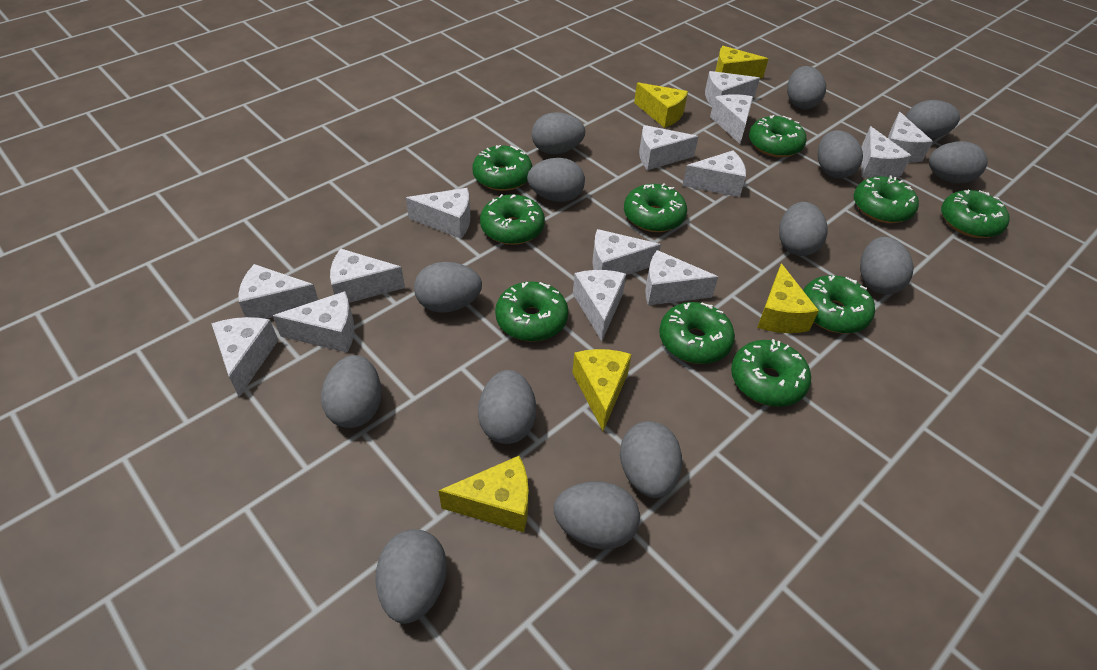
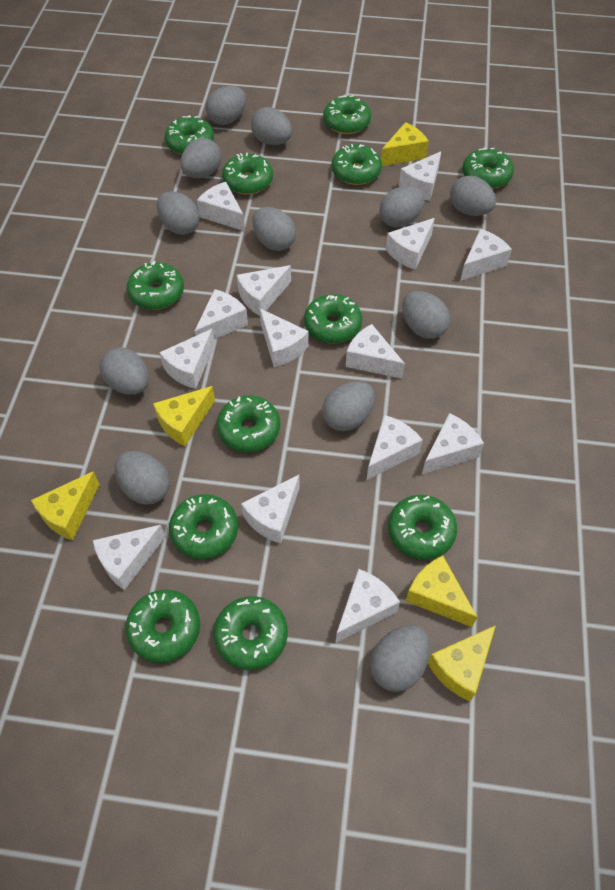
green donut: [473,145,532,191] [480,194,545,245] [495,281,568,342] [624,183,687,232] [659,302,735,364] [731,339,811,407] [749,115,807,157] [803,275,875,333] [854,176,919,223] [941,190,1010,238] = 10 -> [126,589,200,663] [127,261,184,310] [165,115,214,155] [169,494,238,559] [214,596,288,670] [217,395,280,452] [222,153,273,195] [304,294,362,344] [323,95,371,134] [332,144,382,185] [388,495,457,560] [462,147,514,189] = 12
grey egg: [321,355,382,428] [376,529,447,624] [414,262,482,313] [478,370,536,444] [527,158,585,202] [532,112,585,154] [554,482,640,549] [620,421,682,498] [779,202,828,256] [787,66,826,109] [817,130,863,179] [860,237,914,294] [906,100,960,139] [929,141,988,184] = 14 -> [100,347,149,395] [115,451,170,505] [157,191,200,235] [180,138,222,178] [206,86,246,125] [251,107,292,145] [252,207,296,251] [322,381,375,431] [370,625,430,692] [379,186,425,227] [402,291,450,339] [450,175,496,216] = 12

